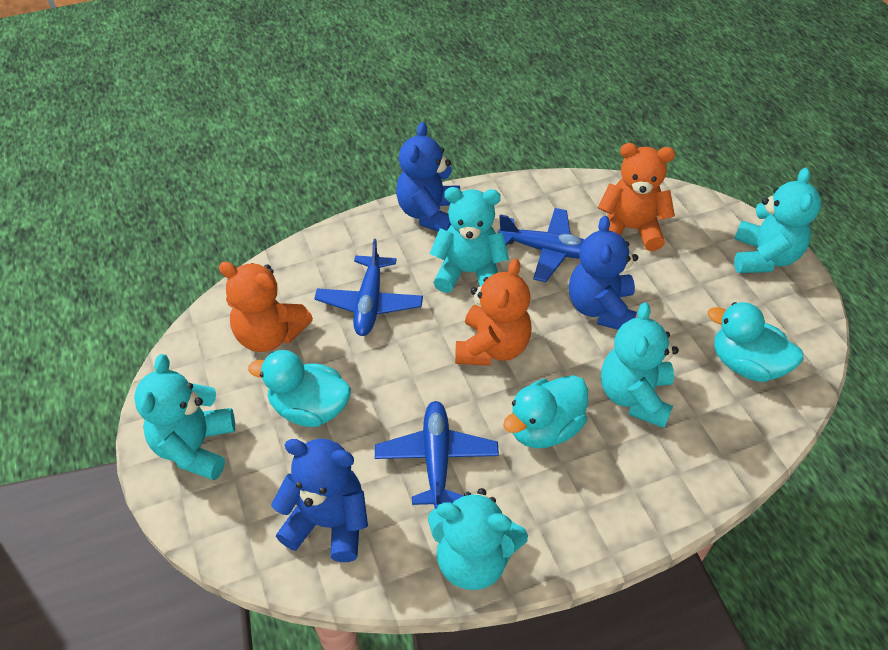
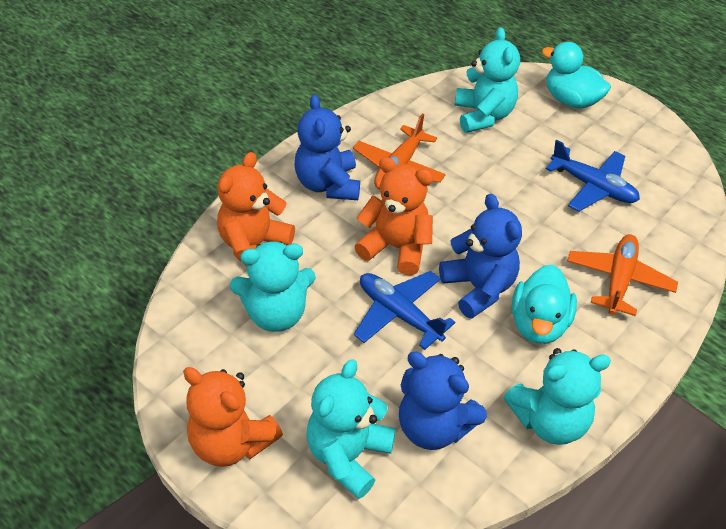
blue plane: [314,239,423,336] [375,401,499,509] [498,208,584,282] = 3 -> [354,271,455,350] [546,140,640,212] = 2
orange plane: none = 0 -> [353,113,446,189] [567,234,678,316] = 2
turquoise duck: [248,350,351,427] [503,375,588,448] [708,302,804,382] = 3 -> [512,265,577,344] [542,42,611,109] = 2
turquoise teddy bear: [134,354,235,480] [428,488,528,590] [430,187,509,293] [601,302,679,428] [734,168,821,273] = 5 -> [230,241,316,332] [306,359,396,499] [455,27,520,133] [504,348,611,445] = 4

